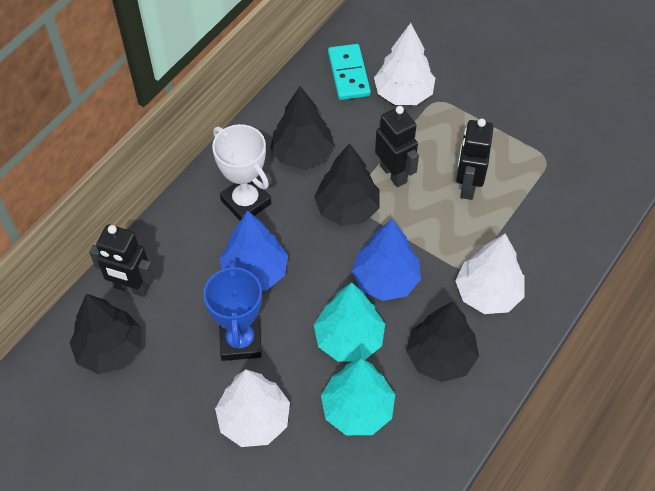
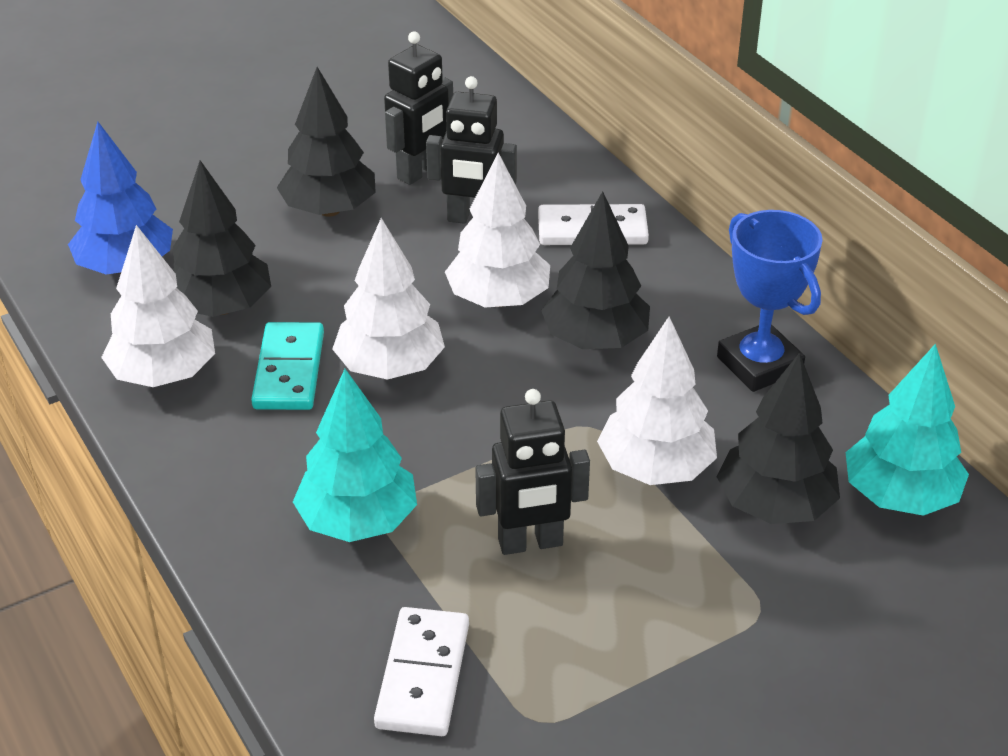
blue tree: [219,210,288,291] [352,219,421,301] = 2 -> [68,122,173,275] = 1
white domino: none = 0 -> [374,607,469,736] [538,204,649,245] = 2
white tree: [215,370,290,447] [374,23,435,105] [455,234,525,314] = 3 -> [101,225,215,387] [332,218,445,380] [445,153,550,308] [597,316,717,485] = 4
white trophy: [212,124,271,220] = 1 -> none = 0

